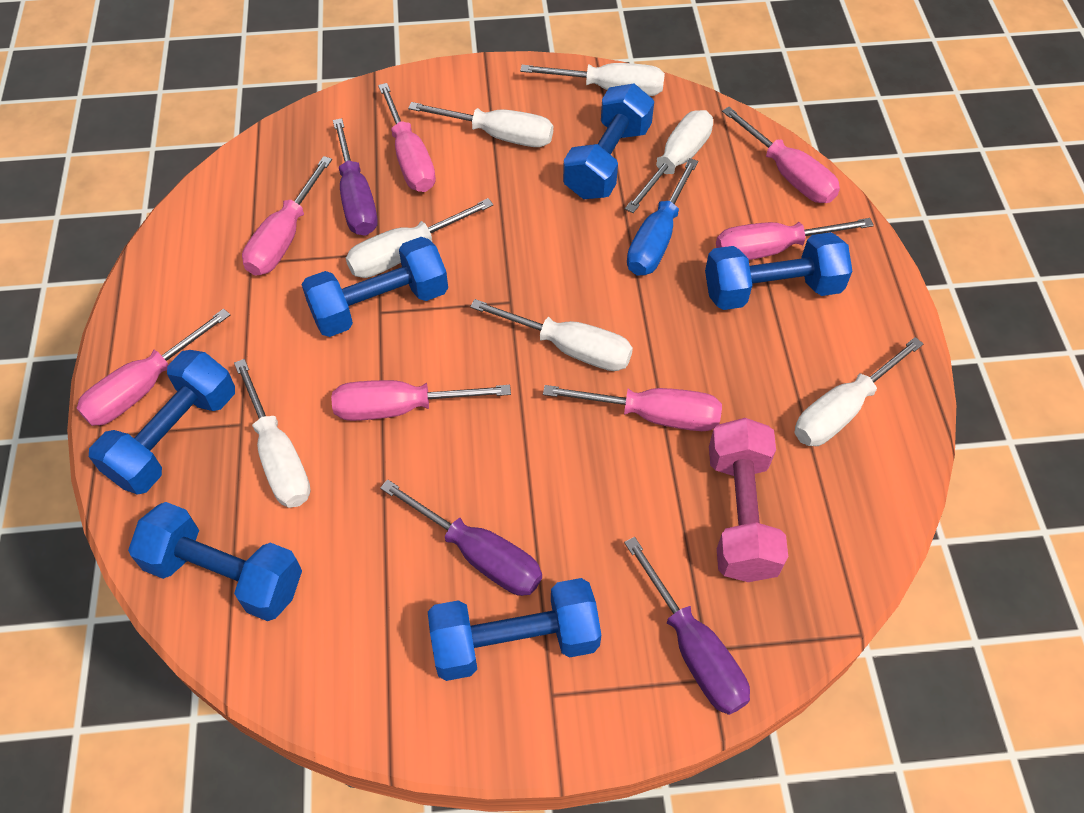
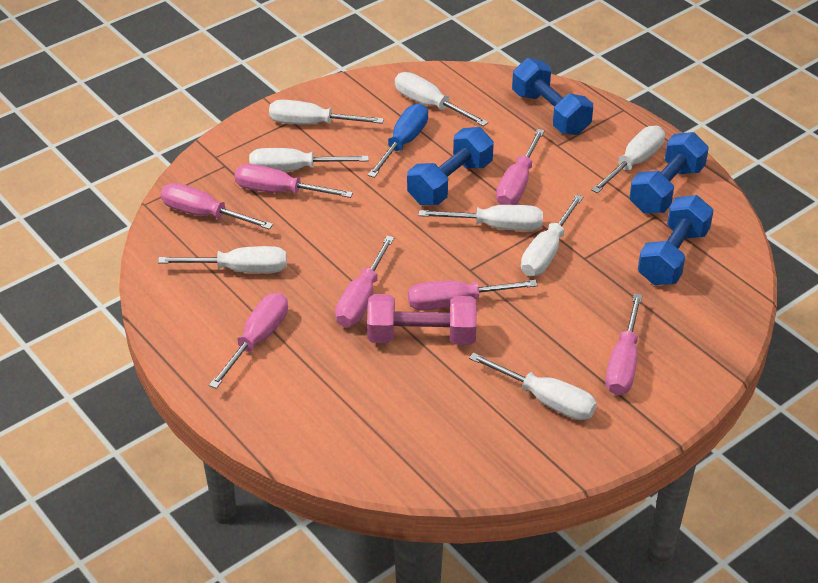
blue dumbbell: [89,350,235,495] [128,502,302,621] [301,237,448,337] [428,578,601,681] [563,83,654,199] [705,232,852,310] = 6 -> [407,127,494,205] [512,58,593,135] [629,132,709,214] [638,195,714,285] = 4
purple screwdriver: [333,118,378,236] [380,479,542,596] [624,537,750,715] = 3 -> none = 0
white screwdriver: [234,359,311,508] [346,198,493,278] [408,102,553,147] [470,299,633,371] [520,63,665,96] [625,110,713,213] [794,337,923,446] = 7 -> [158,246,287,273] [249,148,369,172] [269,100,384,125] [395,72,488,126] [419,205,543,231] [469,353,597,420] [521,195,583,276] [591,126,665,193] = 8

